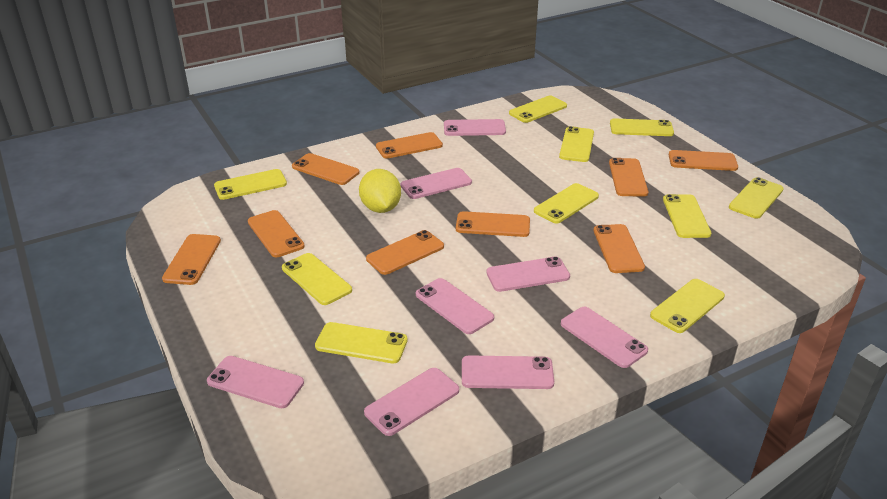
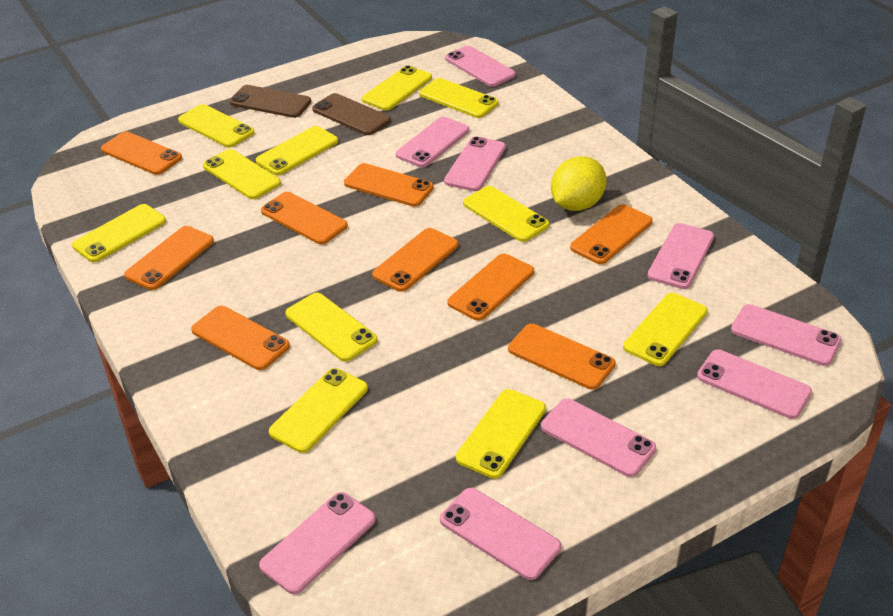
brown phone: none = 0 -> [229,85,311,118] [312,93,391,135] = 2
pink phone: [207,356,304,408] [364,368,459,436] [400,168,472,199] [416,278,494,334] [444,119,506,136] [462,355,554,389] [486,256,570,292] [561,307,648,368] = 8 -> [259,492,376,594] [396,117,469,167] [440,488,561,580] [444,136,506,191] [445,46,516,87] [541,398,656,477] [647,223,714,289] [697,350,812,419] [731,304,841,366] = 9
yellow phone: [214,169,287,200] [282,253,352,305] [315,322,408,363] [509,96,567,123] [534,183,599,224] [559,126,594,162] [610,118,674,136] [650,279,725,333] [663,194,711,238] [729,177,784,219] = 10 -> [72,204,166,262] [178,104,255,148] [203,149,281,199] [256,126,338,175] [269,368,368,453] [285,293,377,362] [362,65,432,111] [419,78,498,118] [456,389,546,479] [463,186,549,242] [623,293,708,366] = 11

